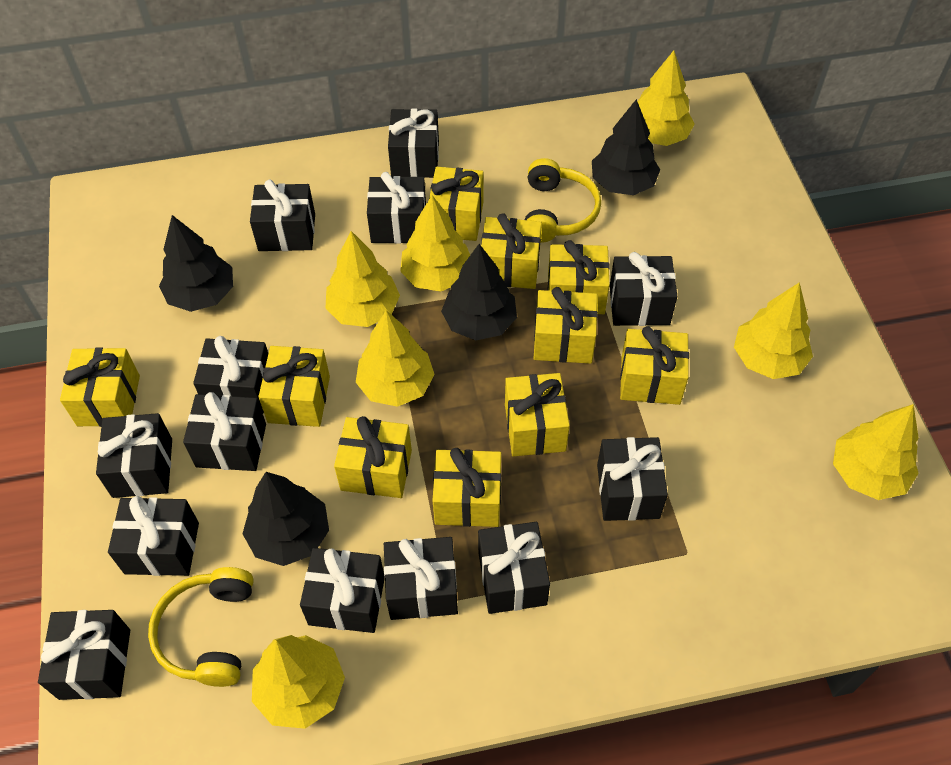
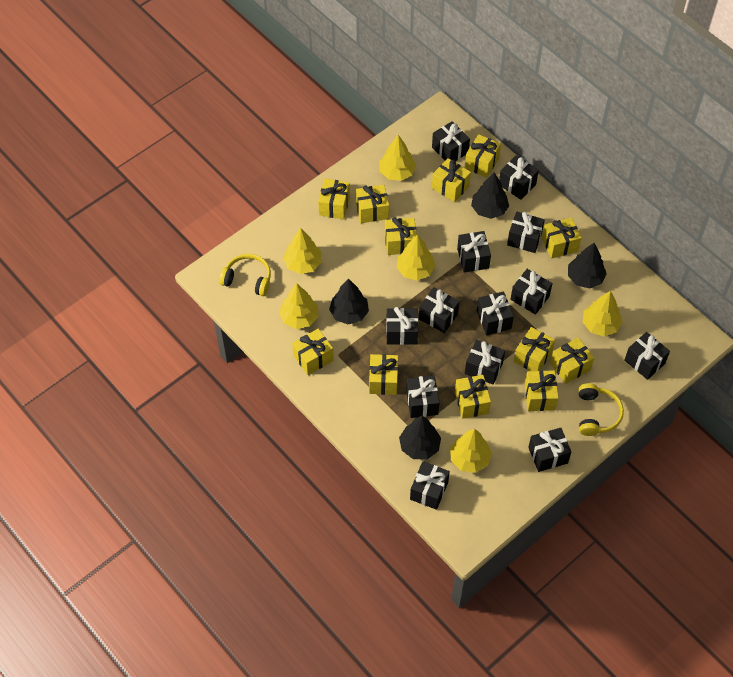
yellow gift: [60,347,140,427] [258,346,330,427] [334,416,412,498] [429,167,484,241] [432,448,501,527] [481,213,542,289] [505,373,570,457] [534,287,598,364] [547,240,610,314] [620,326,689,405] = 10 -> [292,329,334,375] [318,179,350,219] [356,185,389,223] [369,354,398,395] [385,217,417,255] [432,158,471,202] [455,375,491,419] [465,134,501,178] [514,327,555,371] [525,370,558,411] [542,217,582,259] [550,337,594,384] = 12
yellow tree: [252,635,345,729] [325,231,400,327] [356,310,435,407] [400,195,470,292] [638,50,695,146] [734,282,813,379] [833,404,919,500] = 7 -> [279,284,318,329] [283,228,322,274] [379,135,416,181] [397,234,435,280] [450,429,492,473] [583,291,623,337] = 6

